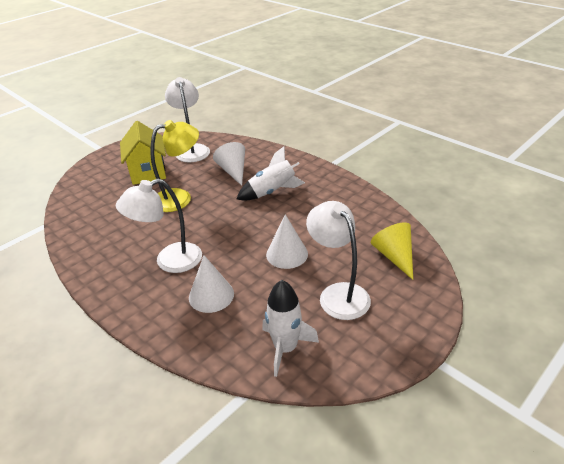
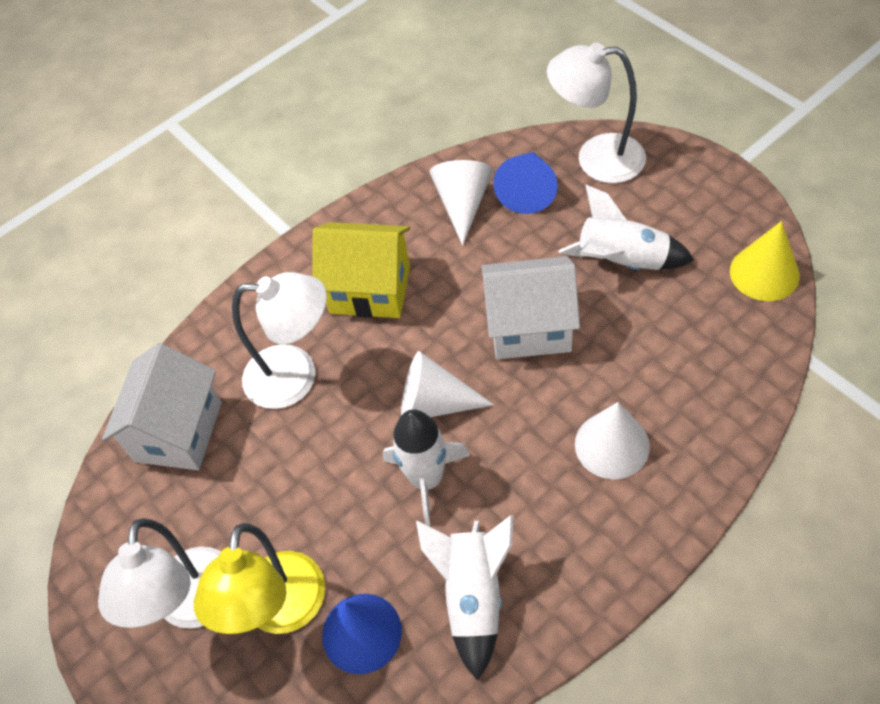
blue cone: none = 0 -> [322,594,402,674] [493,152,558,214] = 2
white house: none = 0 -> [102,343,221,470] [481,256,580,359] = 2
white rocket: [236,146,305,201] [262,280,319,377] = 2 -> [383,409,470,526] [416,515,514,681] [559,185,694,270] = 3

